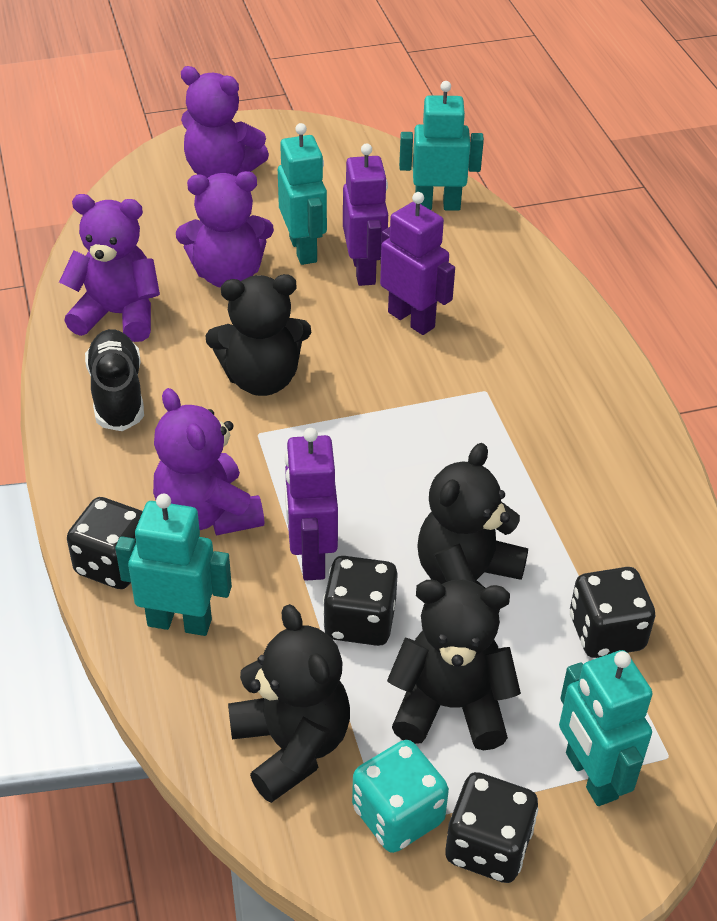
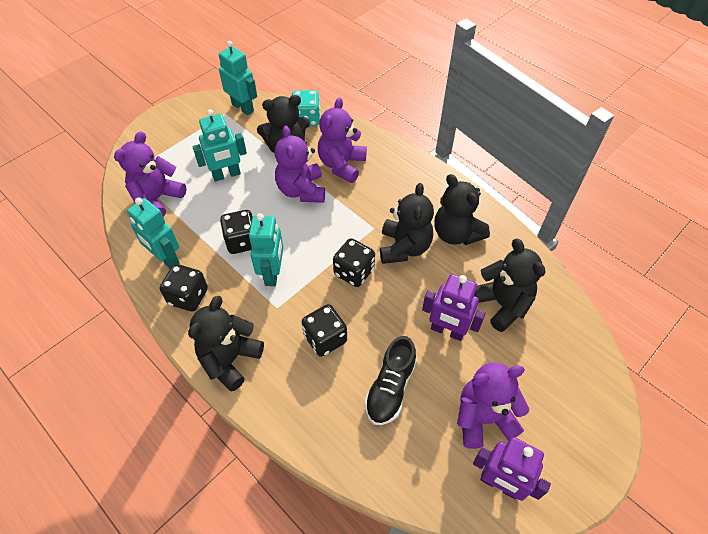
black teddy bear: [206,274,311,396] [228,604,350,803] [387,580,521,750] [417,443,528,613] = 4 -> [188,296,264,392] [257,95,310,153] [380,183,434,264] [435,174,490,245] [474,239,545,332] = 5
purple robot: [285,428,338,581] [343,143,388,286] [380,192,455,335] = 3 -> [422,274,486,341] [473,437,551,501] = 2

